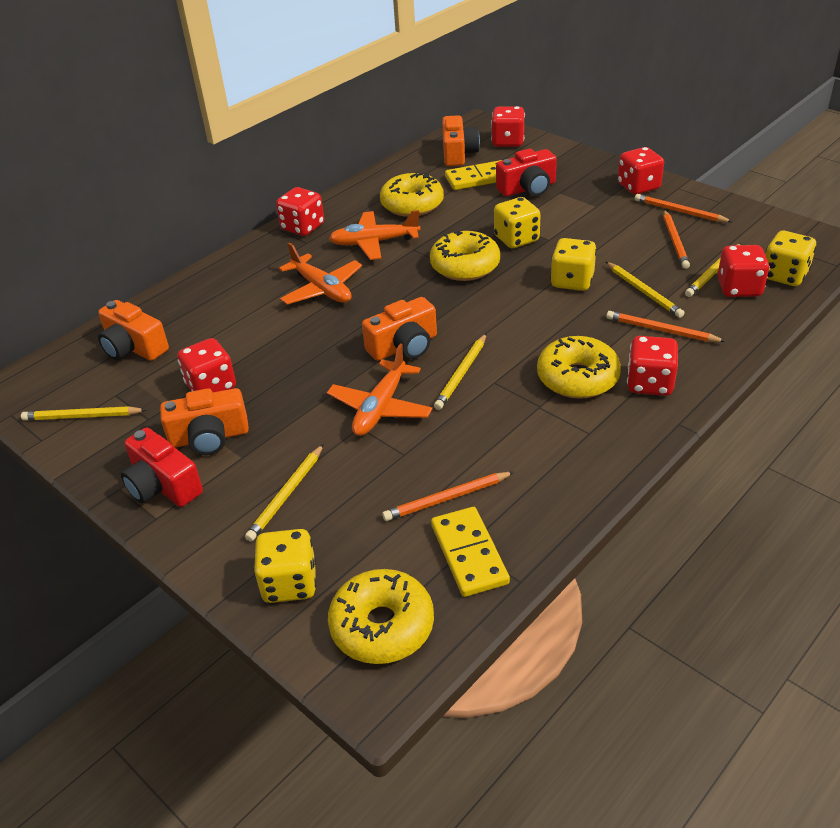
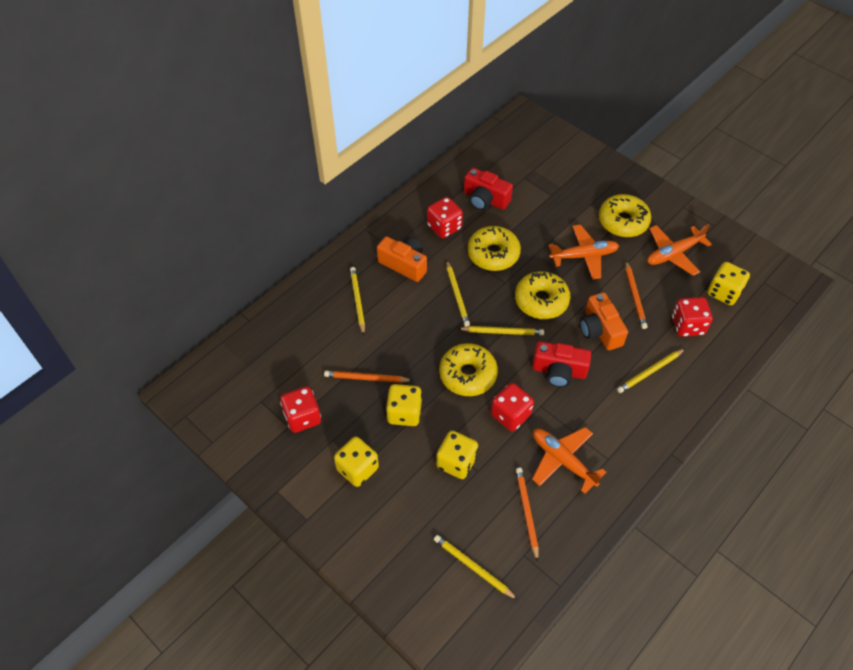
orange camera: [98,300,169,361] [160,388,249,455] [362,297,437,361] [442,115,480,166] = 4 -> [377,236,427,282] [580,292,628,350] = 2
orange pencil: [382,472,514,521] [606,311,726,342] [635,194,732,222] [663,210,690,269] = 4 -> [324,371,413,383] [516,468,539,562] [625,261,648,329] = 3
red dice: [178,338,236,392] [276,187,324,236] [491,106,525,147] [618,147,664,195] [627,336,678,396] [718,245,770,297] = 6 -> [280,386,321,433] [427,197,463,238] [491,383,534,431] [672,297,713,337] = 4
yellow domino: [431,507,510,597] [445,160,502,190] = 2 -> none = 0

